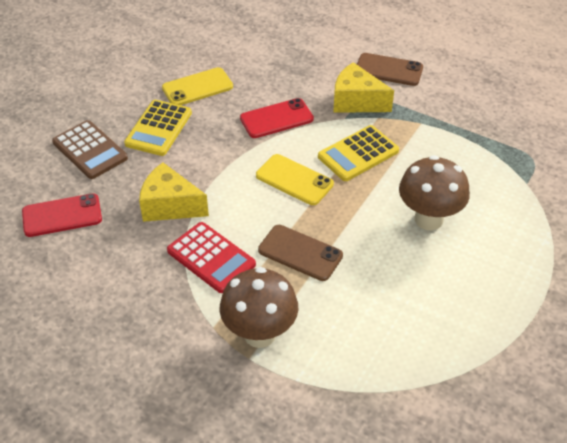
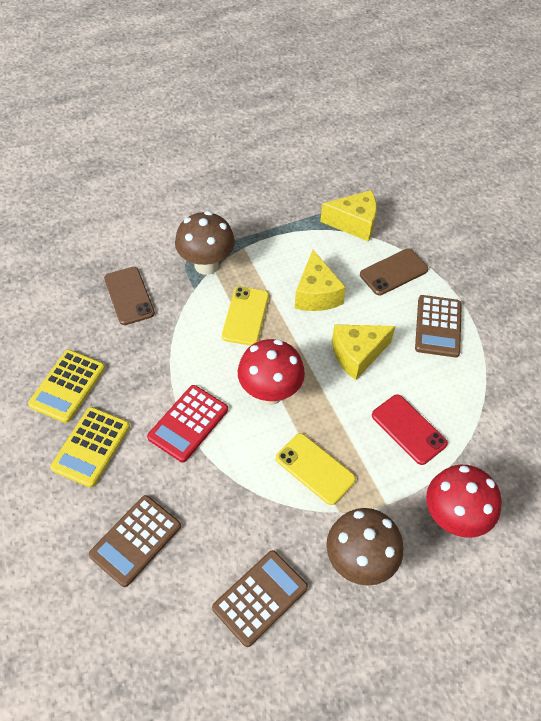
brown calculator: [52,120,128,179] = 1 -> [89,495,181,587] [212,550,308,647] [415,295,462,357] = 3
red mushroom: none = 0 -> [238,339,305,405] [426,465,502,538] = 2
red phone: [22,193,102,237] [240,98,314,138] = 2 -> [372,394,448,465] = 1
yellow cheese: [139,162,209,222] [333,62,394,113] = 2 -> [294,250,346,311] [320,190,377,242] [332,325,395,380] = 3

